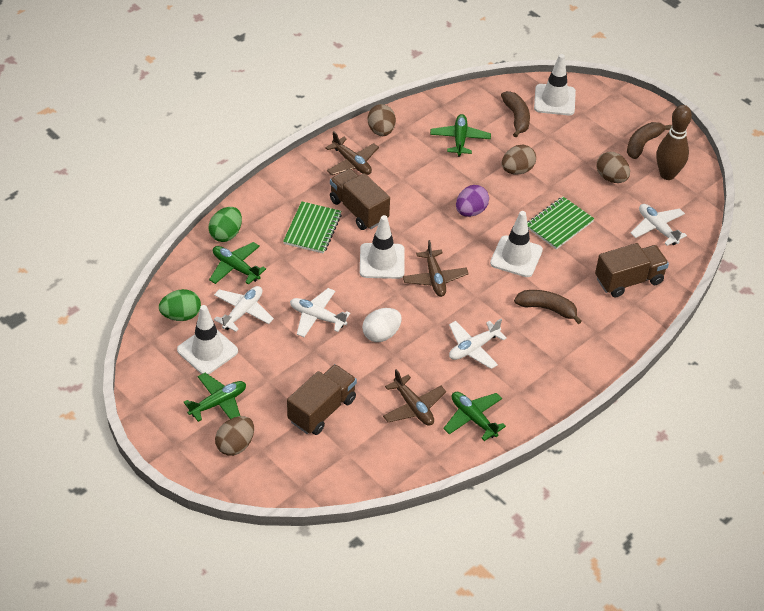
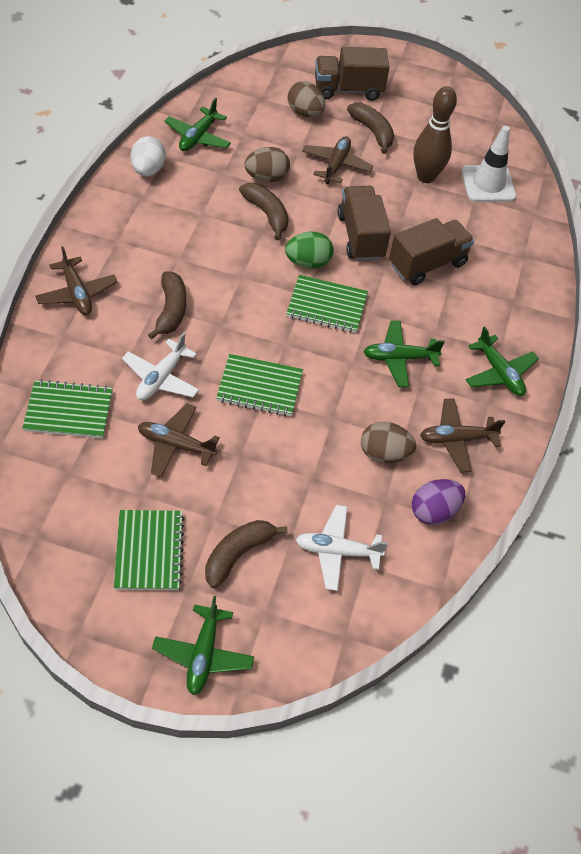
brown banana: [501,91,530,137] [514,290,582,324] [627,122,672,159] = 3 -> [148,271,186,339] [205,520,287,588] [239,183,289,240] [347,103,394,154] = 4
brown egg: [215,416,254,456] [368,104,396,136] [502,145,536,174] [596,152,630,183] = 4 -> [244,147,290,182] [288,81,325,117] [361,422,416,463] = 3
brown plane: [325,131,379,175] [383,369,446,426] [403,240,469,297] = 3 -> [35,246,118,315] [138,403,220,477] [302,136,373,184] [420,398,505,473] = 4
green egg: [159,289,201,321] [208,207,242,242] = 2 -> [285,232,334,269] = 1
green notebook: [283,201,342,254] [527,197,594,249] = 2 -> [22,379,113,439] [114,510,185,590] [216,354,303,416] [286,275,368,333] = 4
white plane: [214,286,274,332] [290,288,350,337] [449,319,507,369] [631,204,687,246] = 4 -> [122,332,199,400] [296,505,388,591] = 2
white traffic cone: [177,305,238,375] [360,215,405,279] [490,211,543,277] [534,54,576,115] = 4 -> [461,126,517,202] = 1

